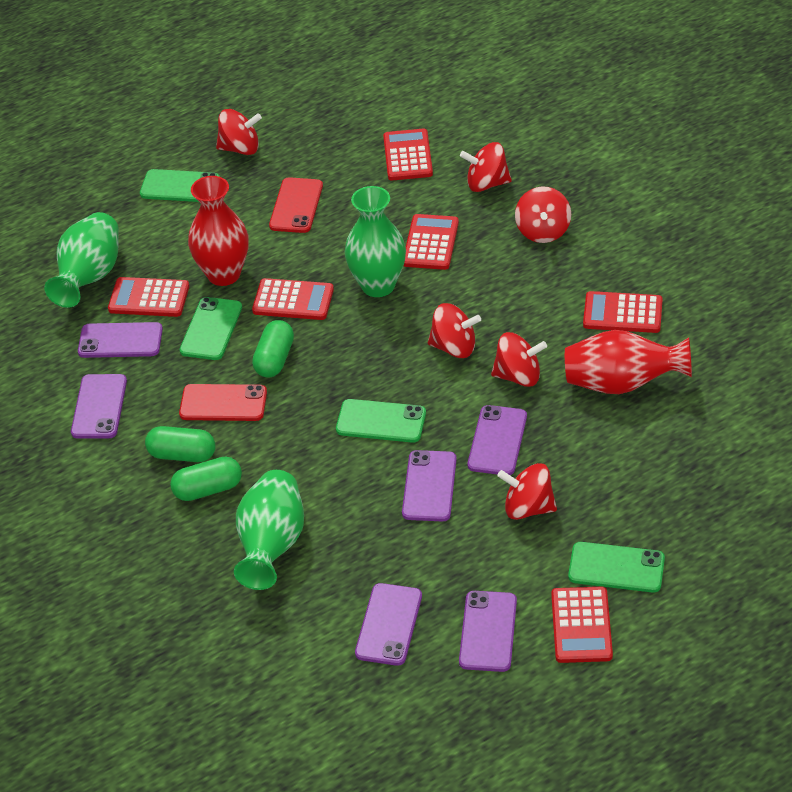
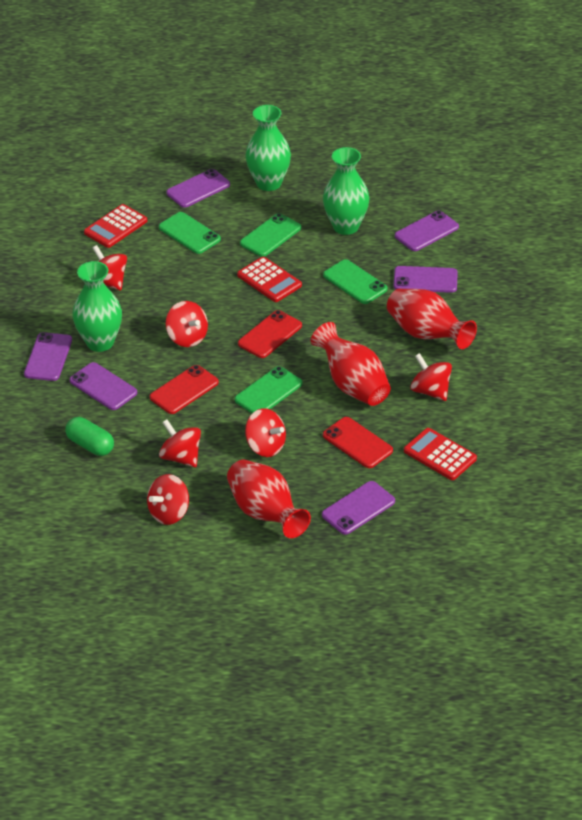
green capsule: [145,426,216,462] [170,456,242,501] [252,320,294,377] = 3 -> [65,417,114,456] = 1
red calculator: [108,277,189,317] [252,278,334,320] [383,129,433,180] [404,214,459,270] [551,587,613,663] [583,291,663,333] = 6 -> [84,204,147,248] [237,257,302,302] [404,428,477,480] = 3
red phone: [179,384,267,421] [269,177,323,233] = 2 -> [150,365,219,414] [238,310,302,358] [323,417,393,468] = 3
red vase: [188,176,249,286] [565,330,692,394] = 2 -> [227,460,311,538] [311,322,391,406] [387,289,477,349] = 3

